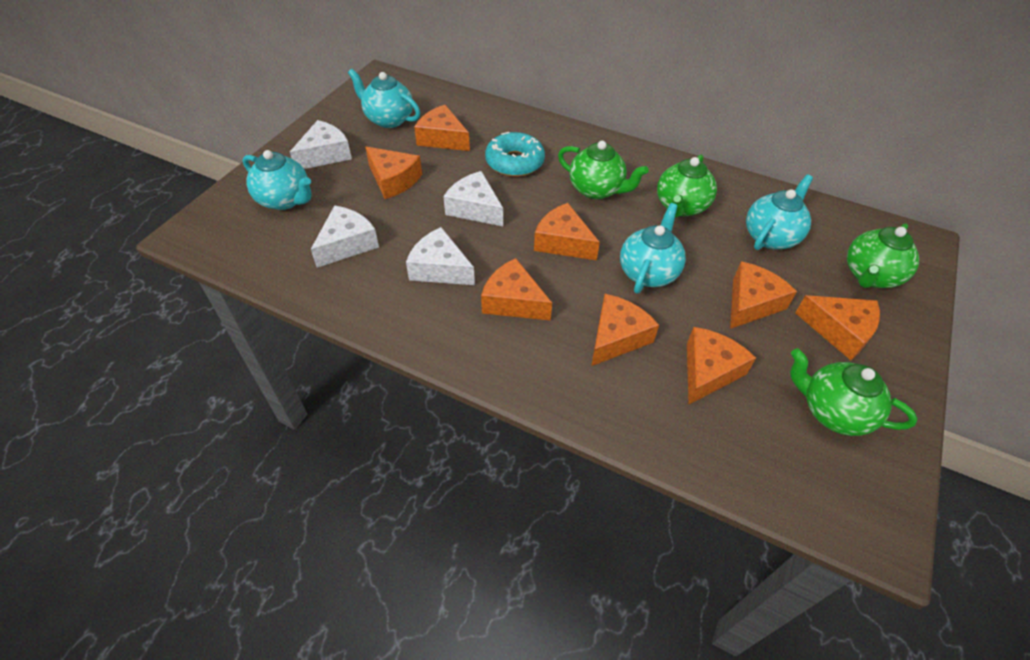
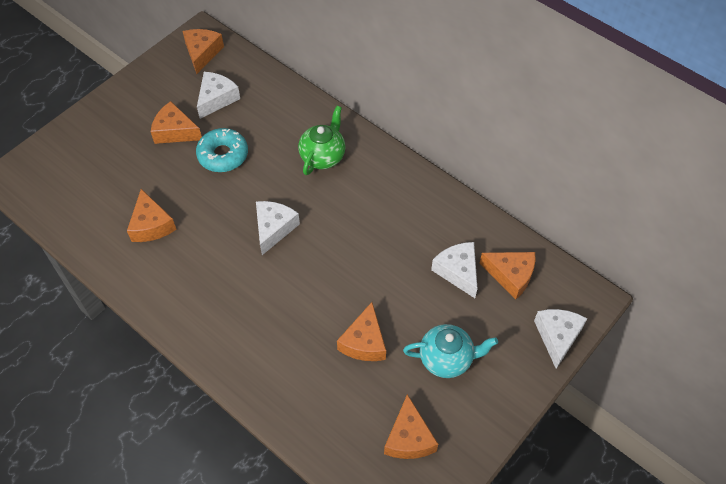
green teapot: [558,141,649,199] [657,155,717,218] [790,348,918,436] [847,223,919,288] = 4 -> [298,106,345,175] = 1
orange cheese: [365,147,422,199] [414,105,470,151] [481,258,552,321] [534,203,600,260] [591,294,659,366] [687,327,756,404] [730,261,797,329] [795,295,880,360] = 8 -> [127,189,177,242] [151,101,202,144] [183,29,224,74] [337,302,386,361] [384,394,438,459] [480,252,535,300] = 6
turquoise teapot: [243,150,311,210] [348,69,420,128] [620,203,686,294] [746,174,813,250] = 4 -> [403,324,498,378] = 1

